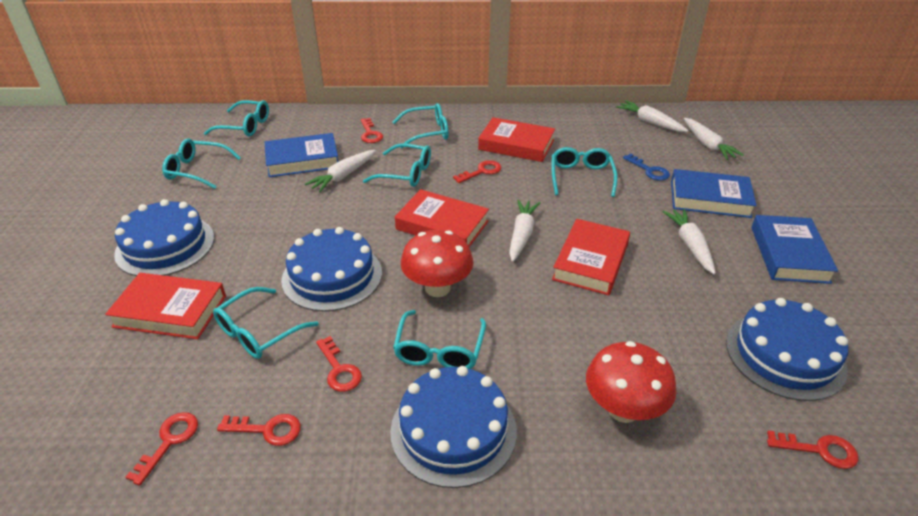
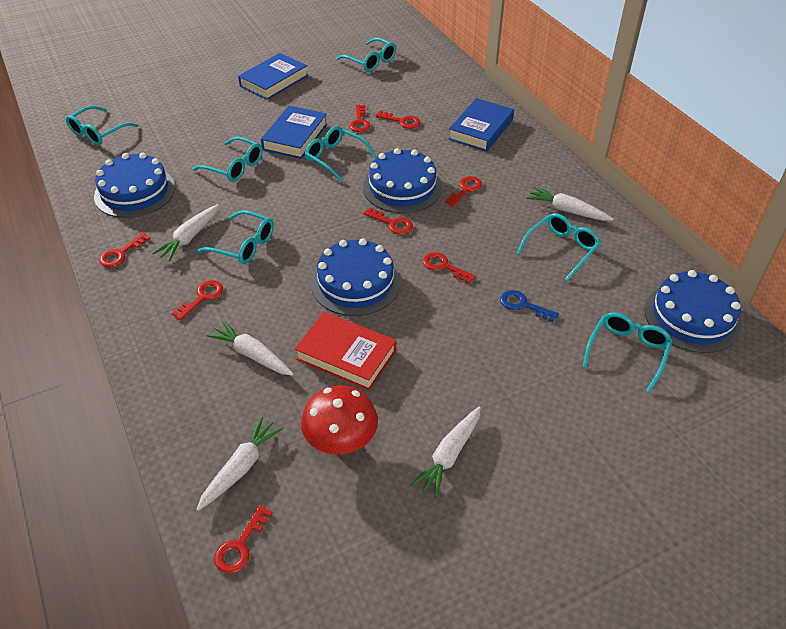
red book: [105,273,226,339] [395,189,489,247] [478,117,555,162] [552,219,630,295] = 4 -> [294,312,396,391] = 1
red key: [125,412,198,486] [217,414,301,446] [316,336,362,392] [361,118,383,143] [453,160,502,183] [767,430,859,469] = 6 -> [99,233,151,267] [172,280,223,320] [214,505,273,574] [349,105,370,132] [364,207,413,234] [375,111,421,129] [423,252,476,284] [445,176,482,207] = 8
red mushroom: [401,230,473,297] [586,341,676,423] = 2 -> [301,385,378,454] = 1

